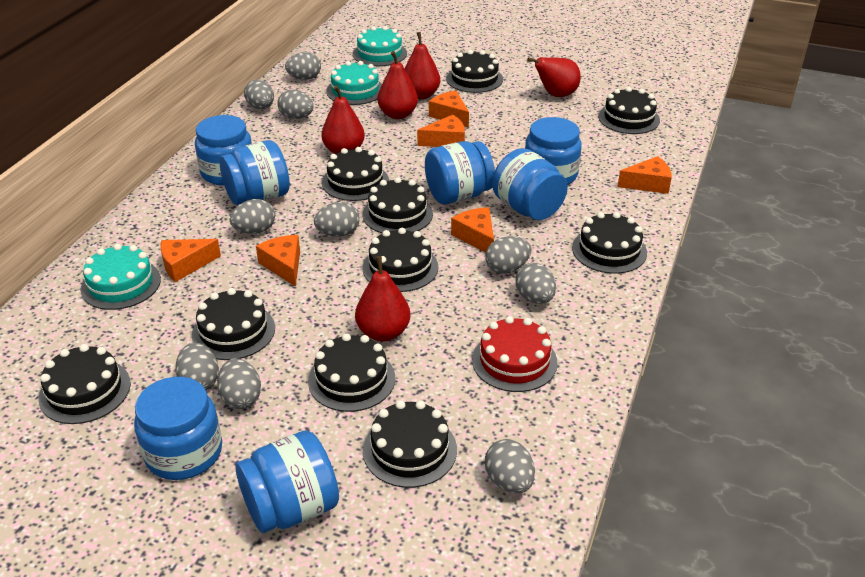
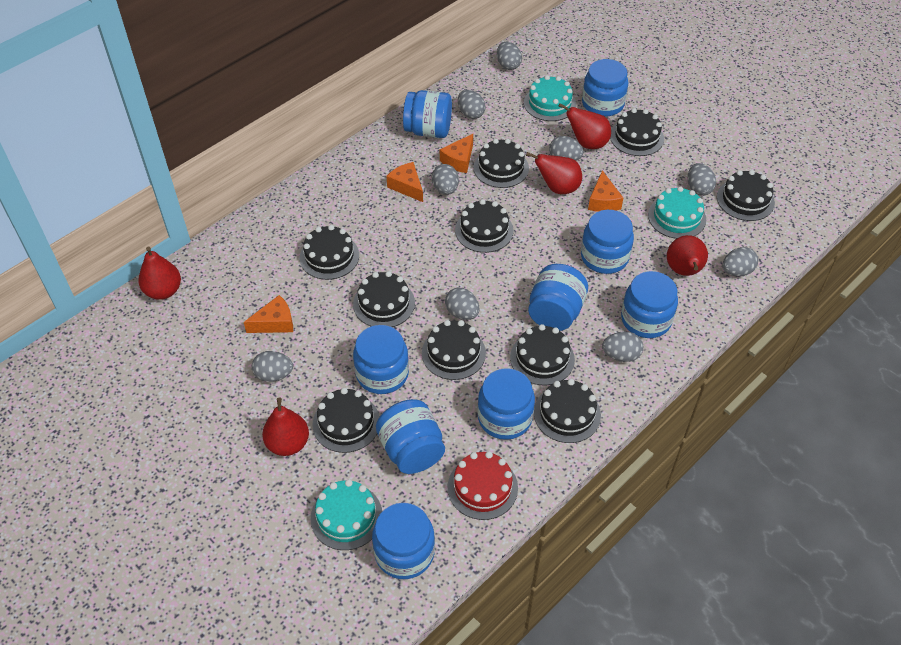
blue jar: [134,377,222,480] [195,115,252,186] [219,140,290,205] [235,430,339,533] [425,141,495,205] [492,148,568,220] [525,117,581,185] = 7 -> [353,325,409,394] [372,503,435,579] [376,399,445,474] [403,90,452,138] [477,368,535,440] [528,264,588,331] [581,210,634,274] [582,59,628,117] [621,271,678,338] = 9
grey egg: [175,342,219,390] [217,358,261,409] [230,199,275,234] [244,79,274,109] [277,90,314,119] [285,52,321,80] [314,202,360,237] [485,236,531,274] [485,439,535,493] [515,263,556,304] = 10 -> [252,351,293,382] [432,164,459,195] [445,288,479,320] [458,90,486,119] [497,42,522,70] [549,136,583,161] [602,331,643,362] [688,163,716,196] [722,247,758,277] = 9
orange cheese: [160,239,221,282] [256,235,300,287] [417,115,465,147] [429,91,469,128] [451,207,494,253] [618,156,672,194] = 6 -> [244,295,293,333] [386,162,423,202] [440,134,473,173] [588,170,623,212] = 4

